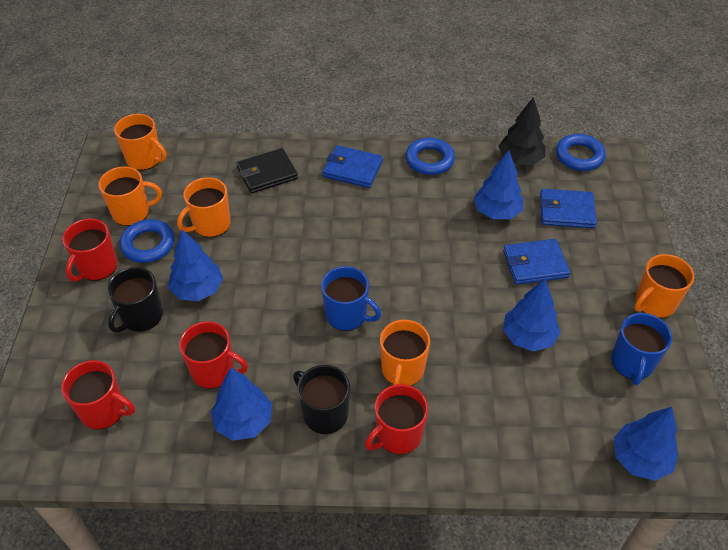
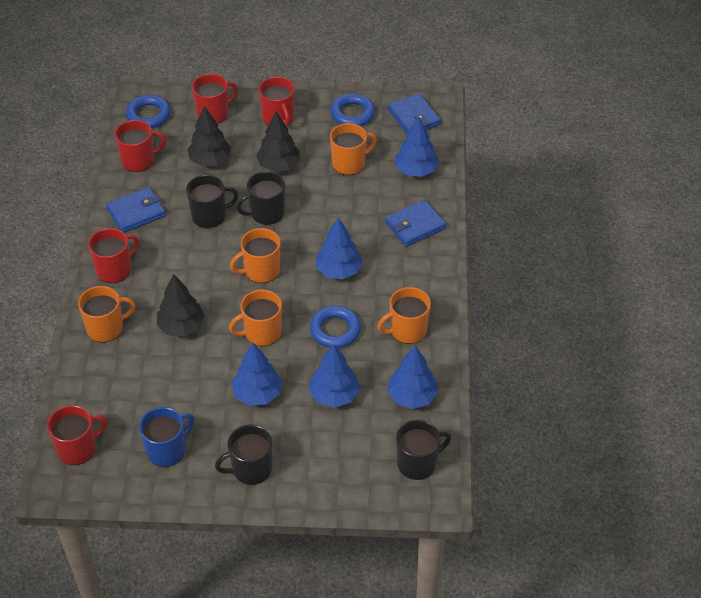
black mug: [107,267,163,333] [293,365,350,434] = 2 -> [186,175,238,228] [215,424,272,485] [236,171,285,225] [396,420,451,480] = 4
black tree: [499,97,546,165] = 1 -> [157,274,205,337] [187,106,231,166] [256,112,300,172] = 3
black wallet: [236,148,298,194] = 1 -> none = 0
blue mug: [321,266,381,331] [611,313,672,385] = 2 -> [139,407,194,467] = 1
red mug: [61,360,135,430] [62,218,118,282] [179,321,248,389] [365,384,428,454] = 4 -> [47,405,108,465] [88,228,139,283] [115,120,166,172] [192,74,238,124] [259,77,295,127] = 5

